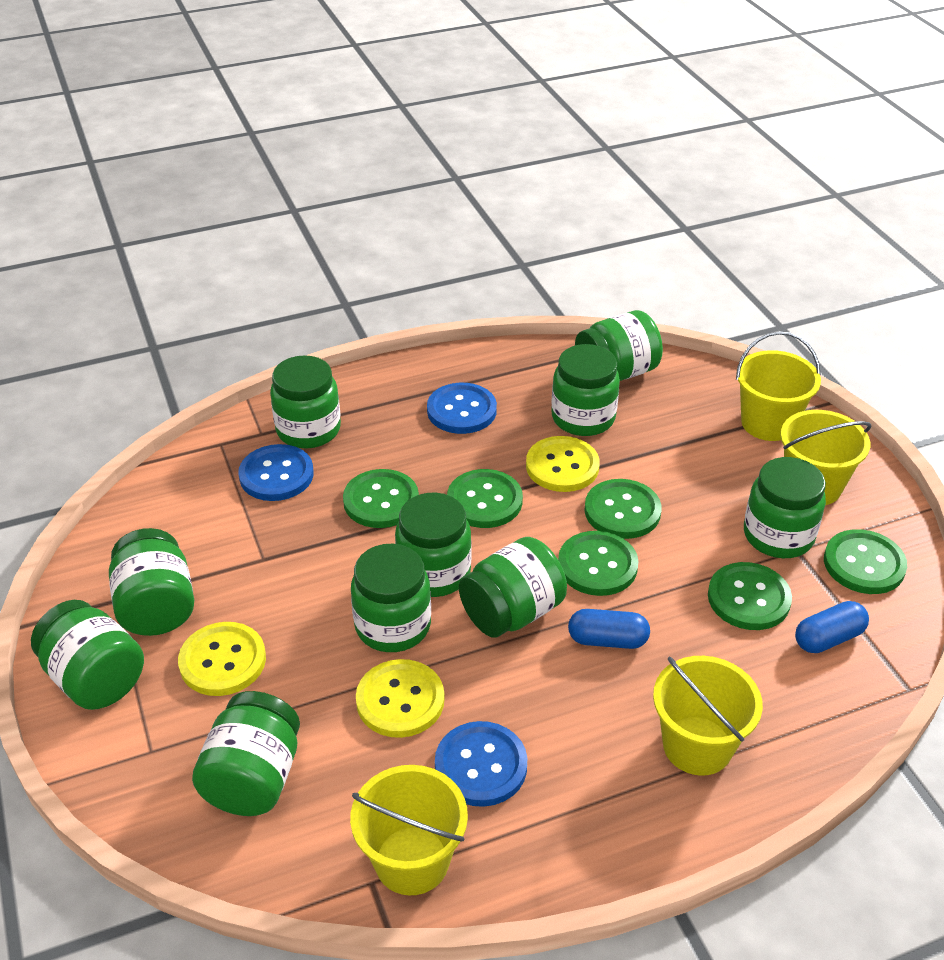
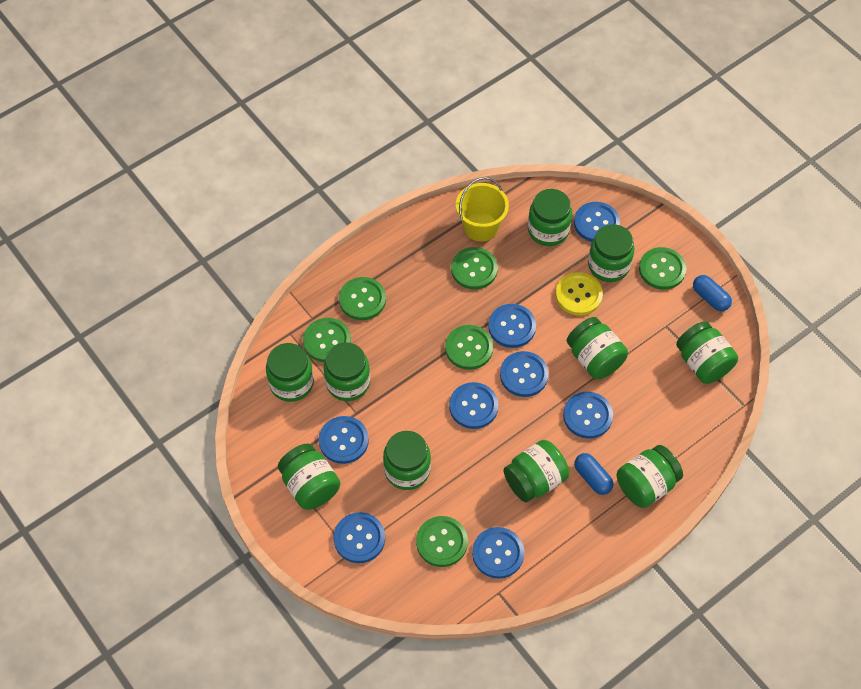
blue button: [238,444,314,501] [427,383,497,434] [435,721,527,807] = 3 -> [319,416,369,464] [334,512,385,563] [449,382,498,429] [472,527,524,579] [488,304,536,348] [500,351,549,397] [563,392,613,439] [574,202,620,242] = 8
yellow bucket: [350,765,468,895] [653,656,763,776] [736,331,821,441] [781,410,871,505] = 4 -> [456,177,509,242] = 1
yellow button: [178,622,266,696] [356,659,445,738] [526,436,600,492] = 3 -> [555,272,603,316] = 1

